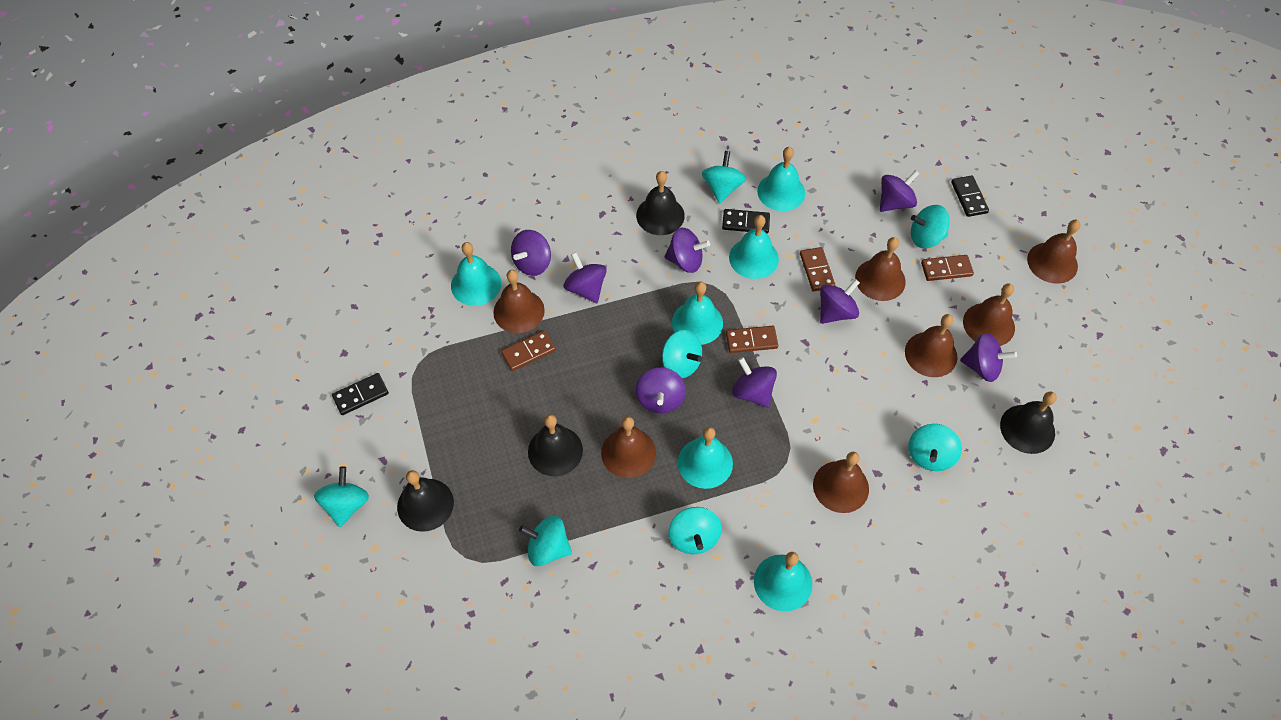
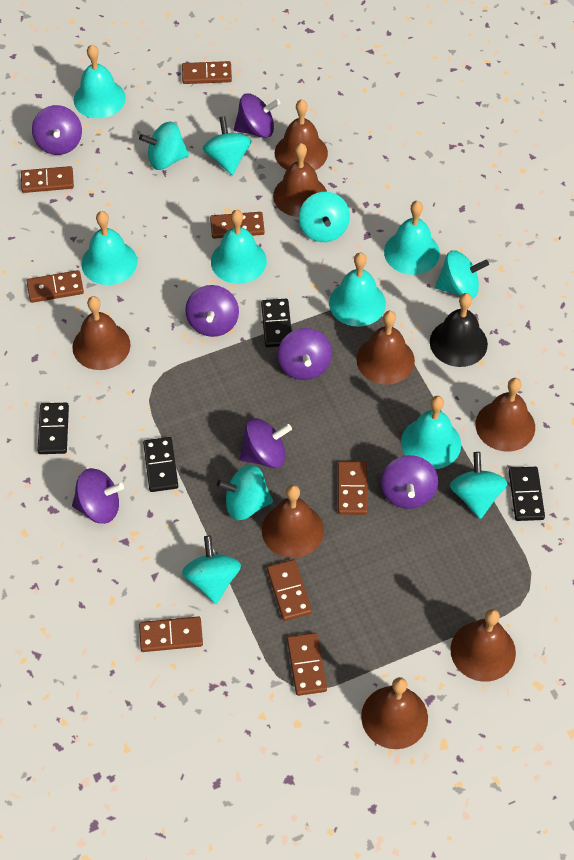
black bell: [397,470,454,532] [528,414,583,476] [636,171,685,235] [1000,391,1057,454] = 4 -> [430,293,488,367] = 1
black domino: [332,373,389,415] [722,209,770,234] [951,175,989,217] = 3 -> [37,403,69,454] [143,437,178,492] [261,299,292,347] [509,467,545,521] = 4
brown bell: [493,270,545,333] [601,416,656,478] [813,451,869,513] [855,237,906,301] [905,314,958,377] [963,283,1015,346] [1027,220,1080,284] = 7 -> [72,296,131,370] [262,485,324,558] [273,143,327,217] [275,99,328,170] [356,311,415,385] [361,677,428,749] [450,609,516,682] [475,378,535,452] = 8
brown domino: [501,330,556,371] [726,326,778,353] [800,247,835,291] [921,255,974,281] = 4 -> [21,166,74,193] [27,270,84,303] [139,617,203,652] [182,61,232,84] [210,212,265,239] [267,559,312,621] [287,633,327,696] [338,461,368,515] = 8
purple spinning top: [511,230,551,276] [563,252,607,303] [636,367,686,413] [664,228,710,273] [732,357,777,408] [820,279,860,324] [880,170,920,212] [960,333,1017,382] = 8 -> [32,105,82,155] [72,468,124,524] [185,285,239,337] [234,93,281,138] [239,418,292,468] [278,328,332,380] [381,455,438,509] = 7

